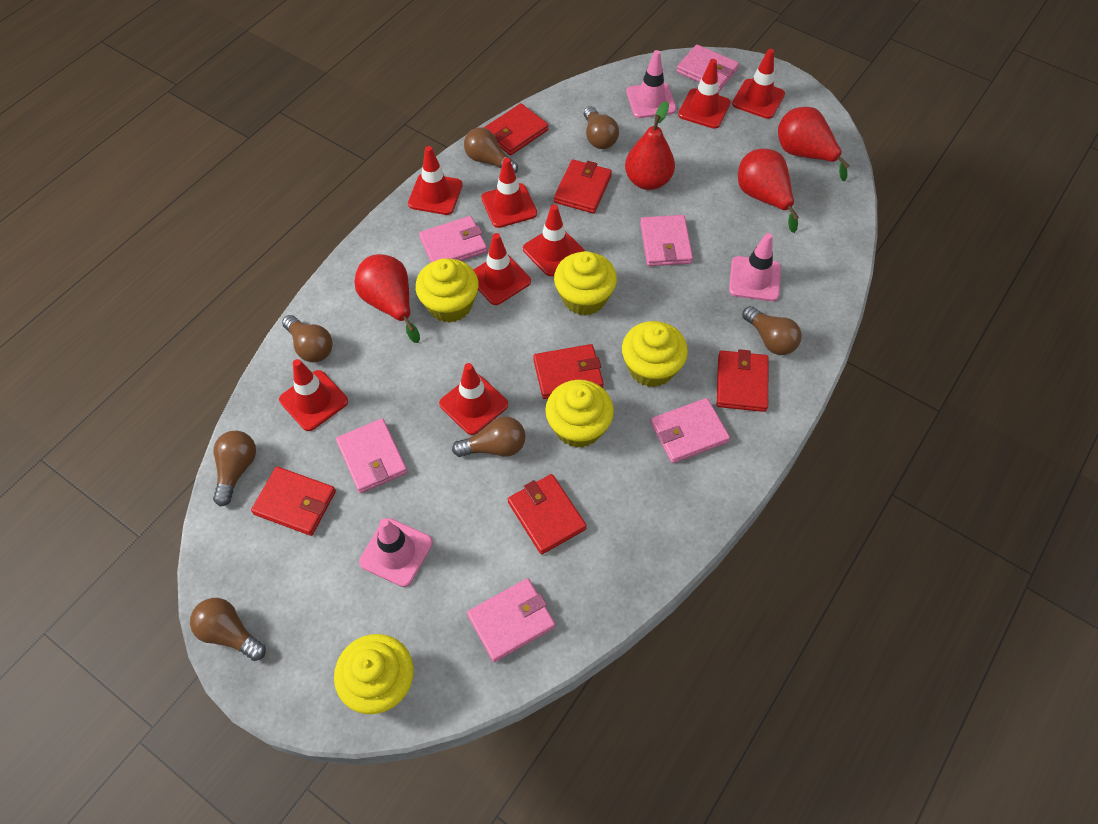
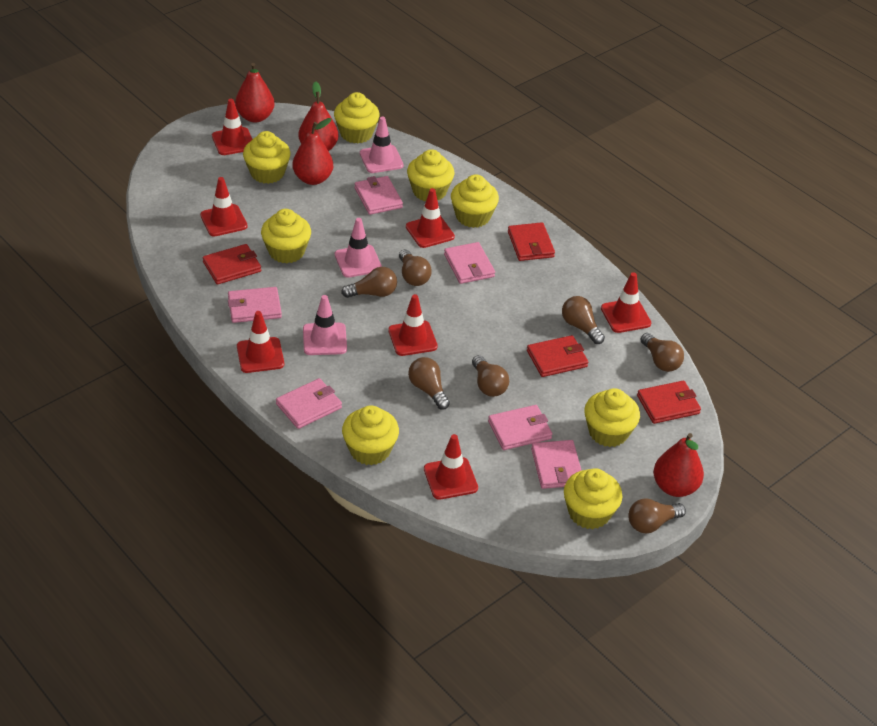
red traffic cone: [279,359,348,431] [408,146,463,215] [439,363,508,435] [473,233,531,305] [481,158,537,228] [523,204,585,276] [678,59,731,129] [732,49,785,119] = 8 -> [200,177,248,236] [212,99,252,155] [237,311,284,373] [388,294,438,356] [406,188,455,248] [424,434,478,500] [601,272,651,333] = 7
red wallet: [251,467,336,536] [484,103,548,155] [508,474,587,555] [533,344,604,399] [554,159,612,214] [717,349,768,412] = 6 -> [203,244,261,285] [508,222,555,261] [527,335,588,377] [637,381,701,424] = 4
yellow cupcake: [334,634,414,714] [415,258,479,323] [545,380,614,448] [554,251,617,316] [622,321,688,387] = 5 -> [243,131,291,184] [261,209,311,263] [334,92,380,143] [342,405,399,465] [407,149,455,201] [451,174,499,228] [564,468,623,529] [584,388,640,447] = 8

